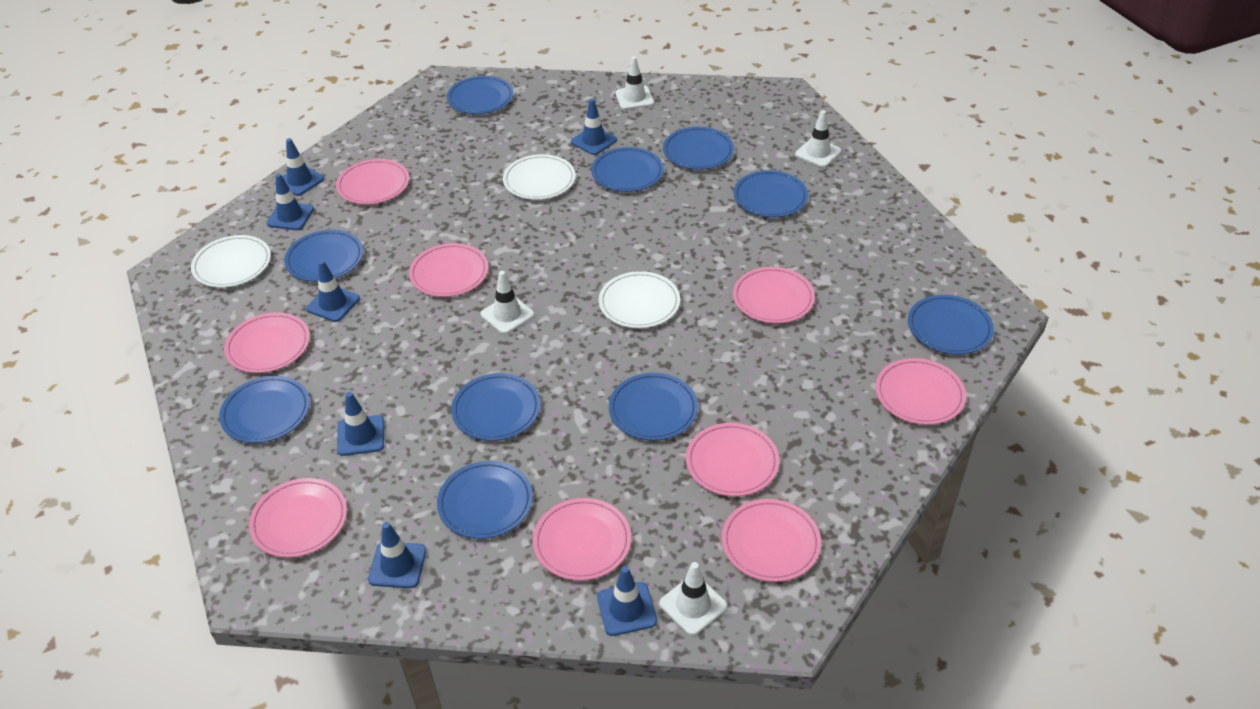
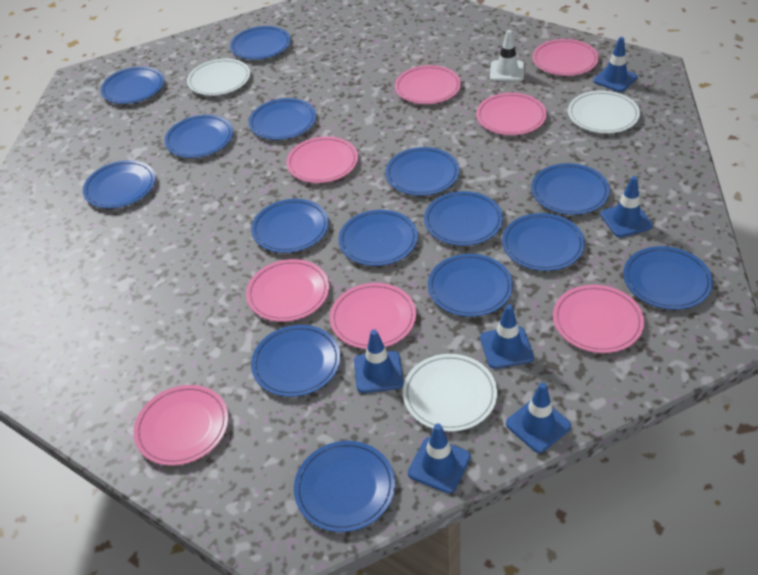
blue plate: [219,376,310,443] [284,230,363,282] [437,461,533,539] [447,76,514,114] [451,373,540,441] [591,147,664,192] [609,373,698,441] [663,127,734,170] [734,170,808,218] [908,295,994,355] = 10 -> [83,160,155,209] [100,67,164,104] [164,115,233,158] [230,26,291,60] [249,98,316,140] [251,199,329,253] [251,325,341,397] [294,441,395,532] [338,210,418,266] [385,147,459,196] [424,191,503,246] [428,254,513,317] [502,213,585,271] [531,163,610,215] [623,246,713,310] = 15
blue traffic cone: [266,174,314,230] [282,138,324,196] [306,260,360,322] [337,392,384,456] [368,522,427,588] [571,99,617,155] [597,566,657,636] = 7 -> [354,329,403,393] [408,424,471,493] [480,304,534,369] [506,382,571,453] [593,37,638,92] [600,176,653,238] = 6
pink plate: [224,312,310,373] [249,478,347,558] [336,159,409,204] [409,243,488,297] [533,498,631,580] [686,423,779,496] [722,499,821,582] [733,267,815,323] [876,358,966,425] = 9 -> [134,385,228,466] [246,259,329,322] [286,137,358,183] [330,283,416,349] [395,65,461,104] [476,93,547,135] [532,39,599,76] [553,285,644,353] = 8
white traffic cone: [481,271,534,334] [615,56,654,110] [659,562,727,635] [795,110,842,167] = 4 -> [490,30,524,81] = 1

